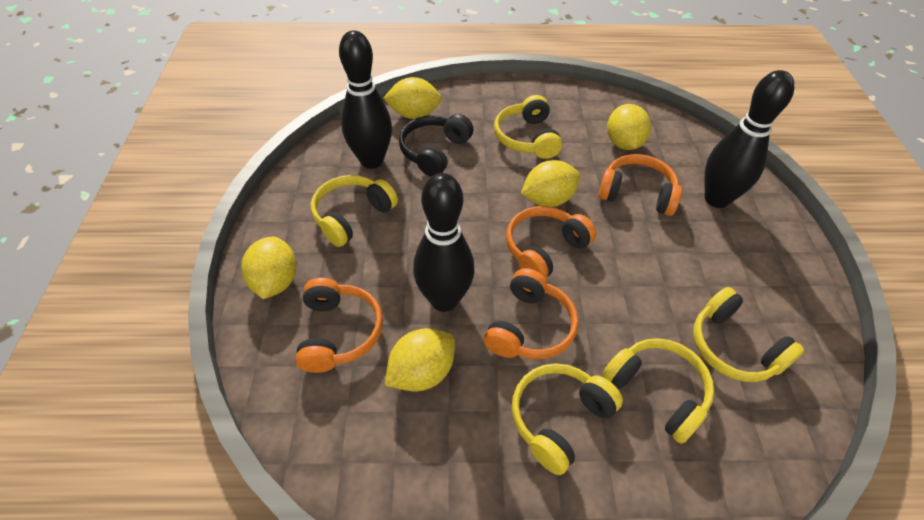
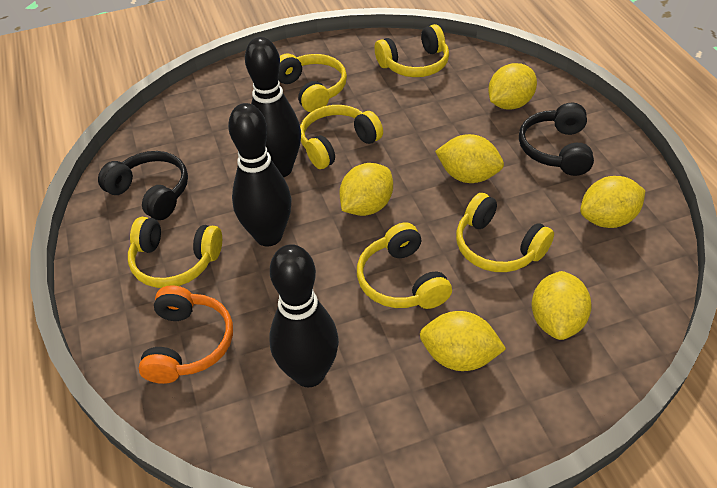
black headphones: [399,114,474,177] = 1 -> [98,151,188,220] [519,102,594,176] = 2
orange headphones: [295,278,383,373] [484,268,578,359] [506,206,596,278] [598,154,682,216] = 4 -> [138,285,233,384] = 1
yellow headphones: [311,175,398,247] [494,95,562,159] [512,363,623,475] [602,338,714,444] [693,287,804,382] = 5 -> [128,217,222,288] [278,54,347,112] [300,105,383,169] [357,222,452,309] [375,24,449,77] [456,193,554,272] = 6
yellow lemon: [241,237,297,299] [383,77,442,119] [385,328,455,391] [521,160,580,207] [607,104,651,150] = 5 -> [339,163,393,216] [420,311,506,371] [435,134,504,183] [488,63,537,110] [531,271,592,340] [580,176,645,228] = 6

